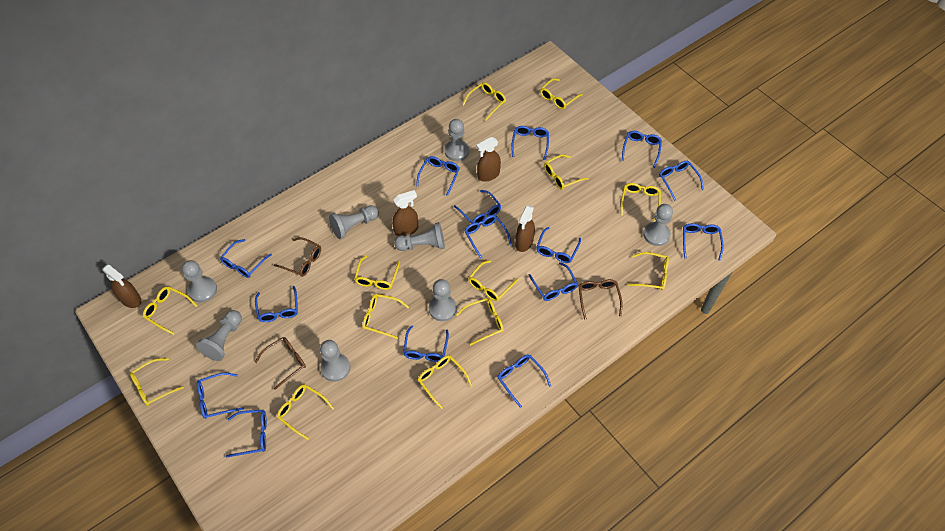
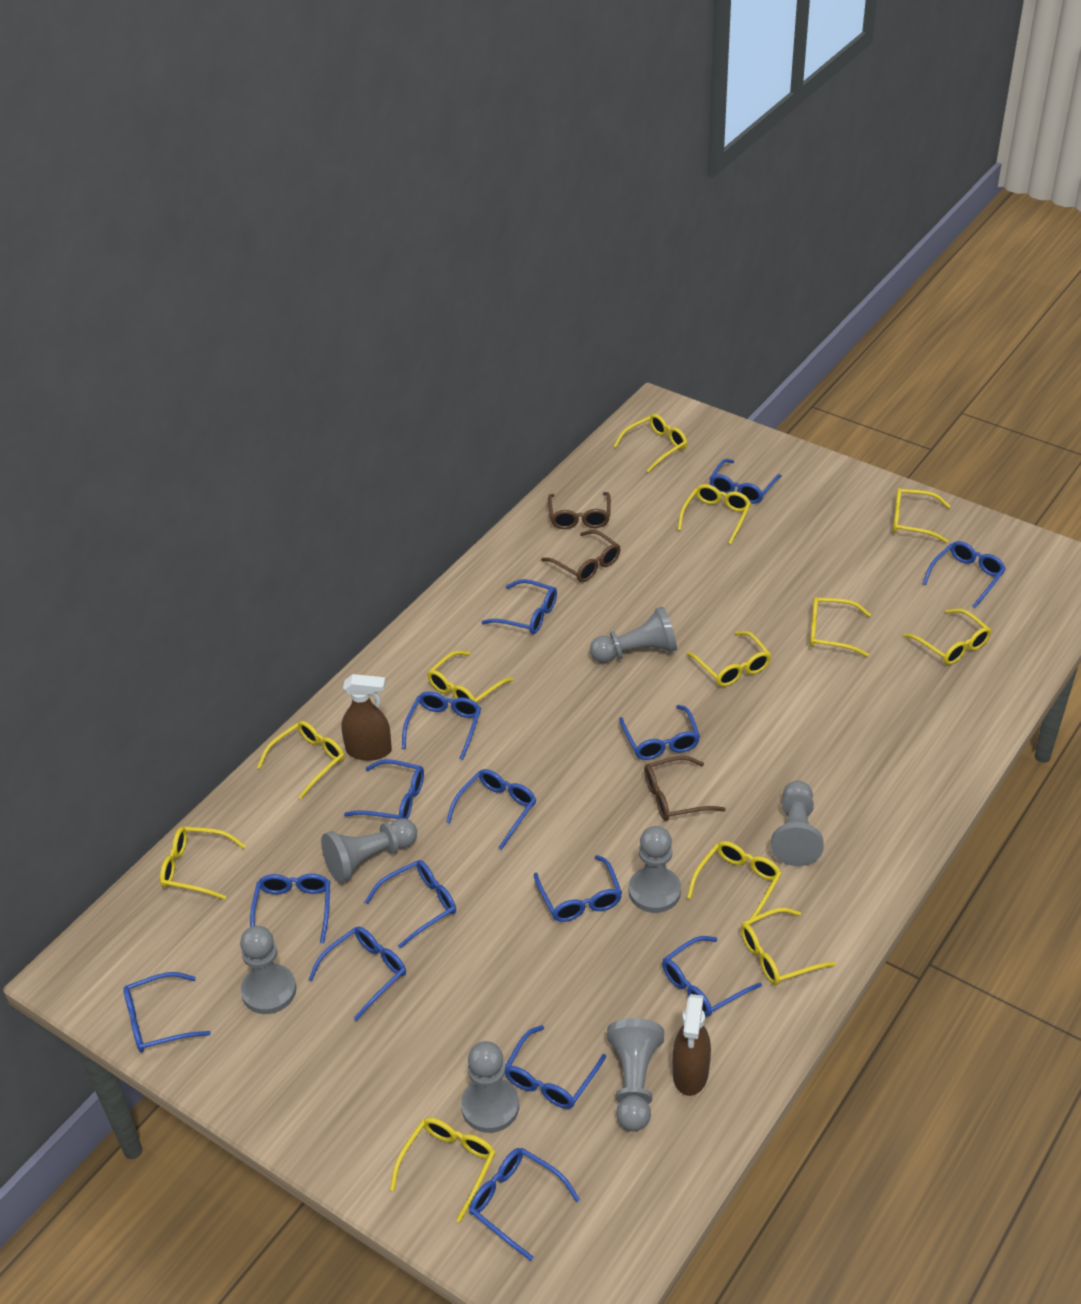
brown spray bottle: [102,264,142,308] [392,190,418,236] [476,137,501,182] [515,205,535,252] = 4 -> [342,674,392,761] [673,994,711,1096] = 2
grey pawn: [182,260,217,303] [196,310,242,361] [320,340,350,382] [329,205,379,239] [394,222,445,251] [429,279,457,321] [445,119,469,161] [643,204,673,246] = 8 -> [240,926,296,1014] [321,818,417,883] [461,1041,519,1133] [590,606,677,663] [607,1018,664,1131] [629,826,681,913] [771,780,824,866] = 7
yellow glasses: [130,358,184,406] [143,286,197,335] [277,384,334,440] [354,255,400,290] [363,294,409,339] [418,355,472,409] [456,298,504,346] [463,82,506,121] [469,260,519,301] [540,78,583,109] [544,154,589,190] [621,183,661,221] [628,252,669,290] = 13 -> [160,826,246,900] [257,721,344,799] [390,1118,496,1222] [427,651,513,702] [613,414,687,472] [678,484,751,544] [687,631,771,687] [687,841,782,926] [741,908,836,985] [810,597,871,657] [893,488,951,543] [904,609,991,665] = 12

